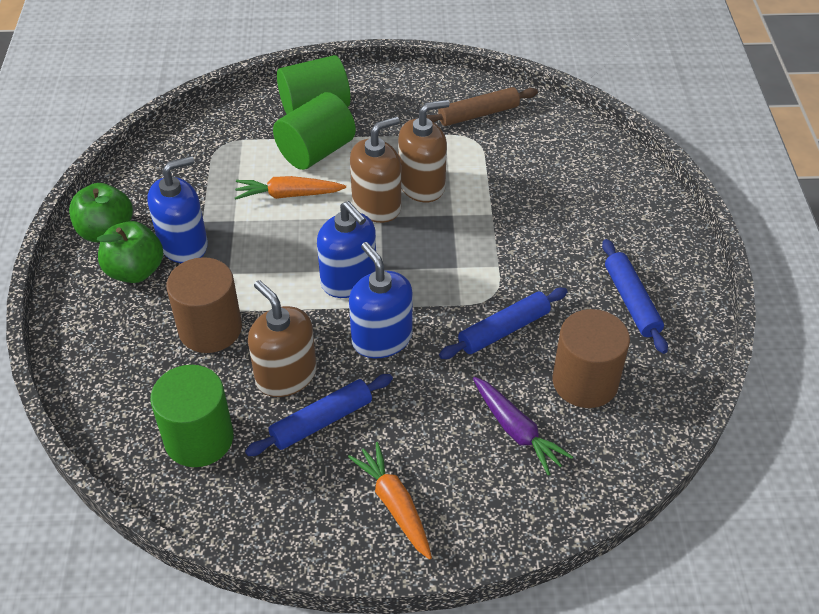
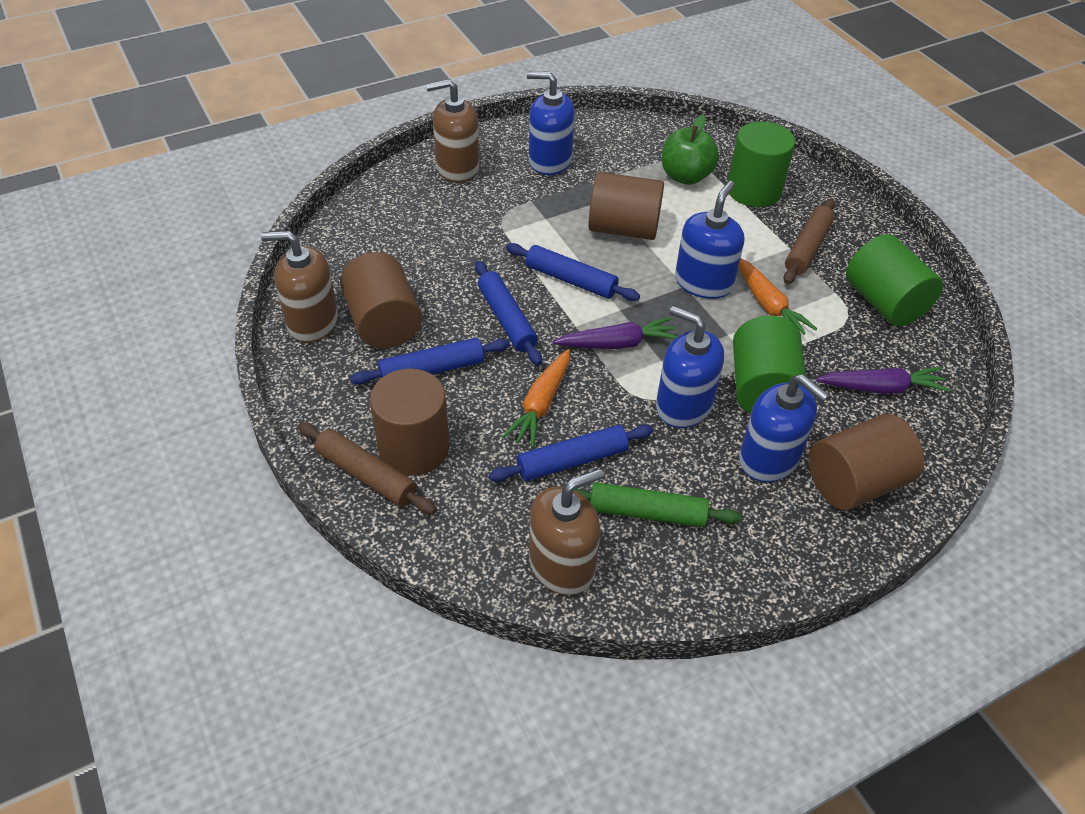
blue rolling pin: [245,374,393,456] [439,288,568,359] [602,239,668,354] = 3 -> [350,338,510,385] [475,261,542,366] [489,425,654,482] [506,243,640,301] = 4
blue soap dispenser: [147,156,208,263] [317,201,376,298] [349,242,413,358] = 3 -> [527,71,575,175] [656,306,724,428] [675,181,744,299] [739,374,829,482] = 4
brown cylinder: [166,257,242,353] [553,309,630,408] = 2 -> [340,252,422,349] [370,369,450,476] [588,172,664,240] [808,414,924,510] = 4
brown rolling pin: [427,87,538,126] = 1 -> [298,422,436,514] [783,198,835,284] = 2
green apple: [69,183,133,243] [97,221,163,283] = 2 -> [662,115,719,185] = 1
green rolling pin: none = 0 -> [575,482,742,527] = 1
purple carrot: [473,377,573,476] = 1 -> [553,317,678,349] [817,367,950,394] = 2

